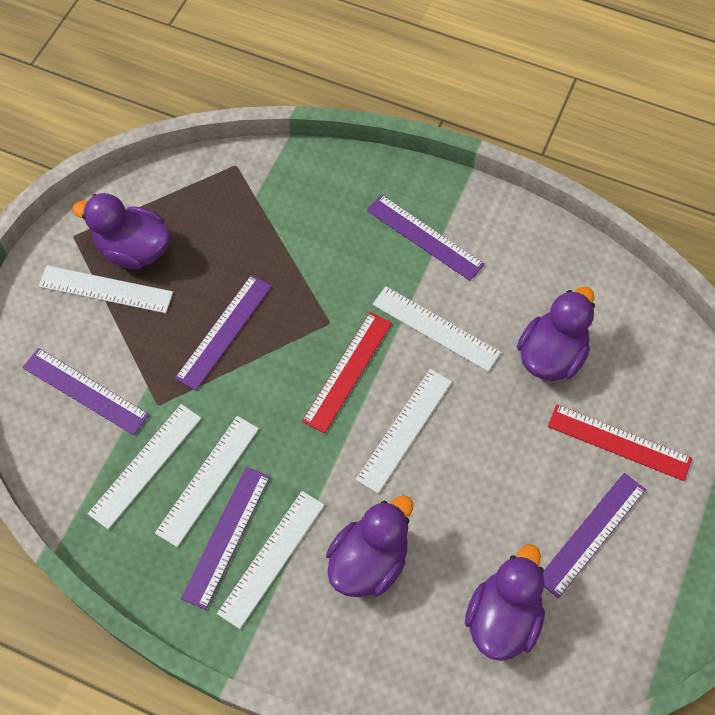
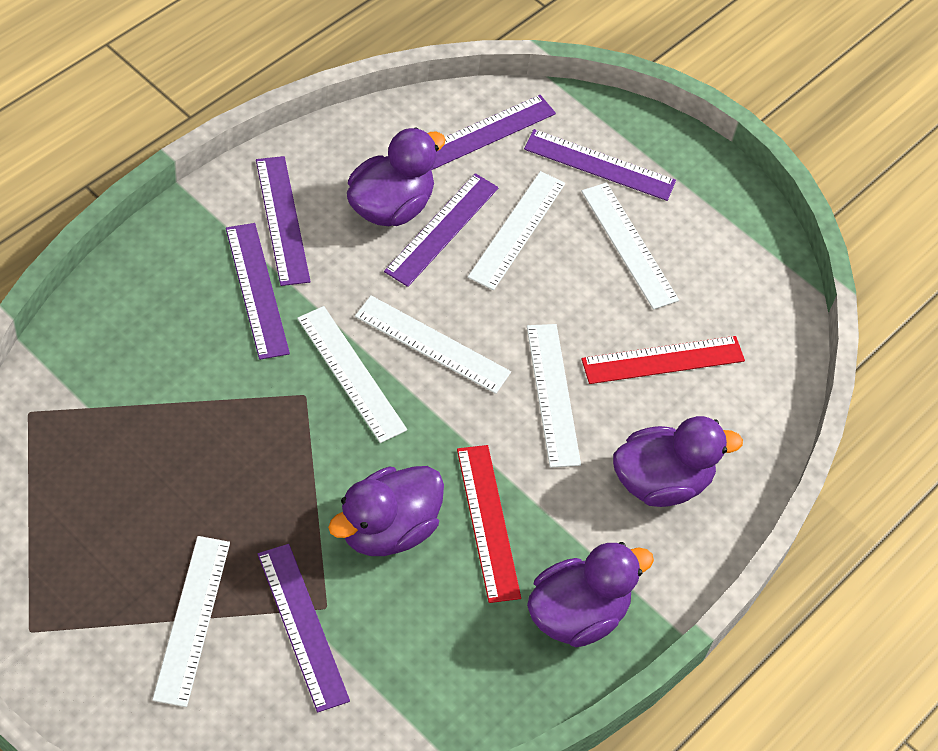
purple ruler: [22,348,149,435] [175,275,272,390] [181,467,270,610] [367,195,485,281] [543,473,646,598] = 5 -> [226,223,290,360] [256,156,311,286] [258,544,350,712] [384,173,499,287] [431,95,556,170] [524,129,676,201] = 6

